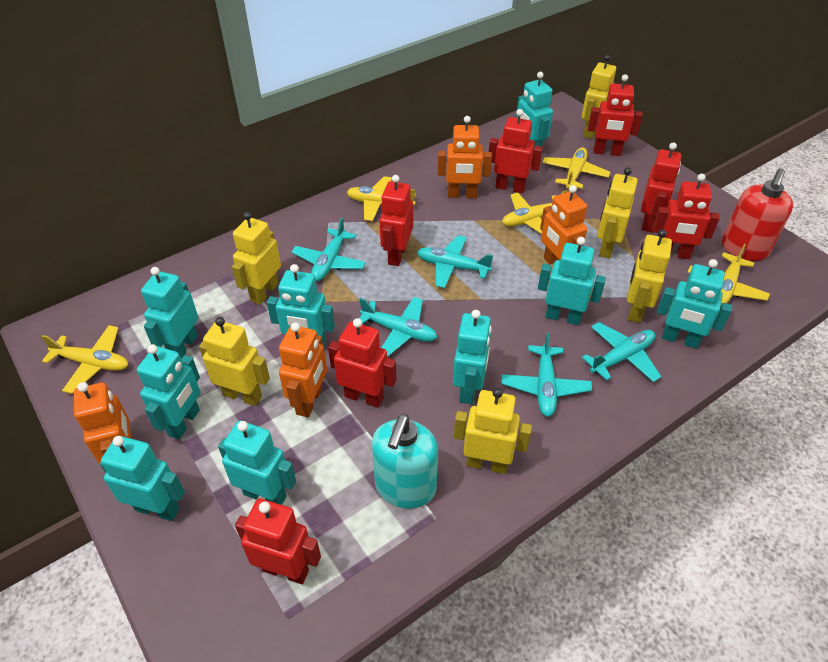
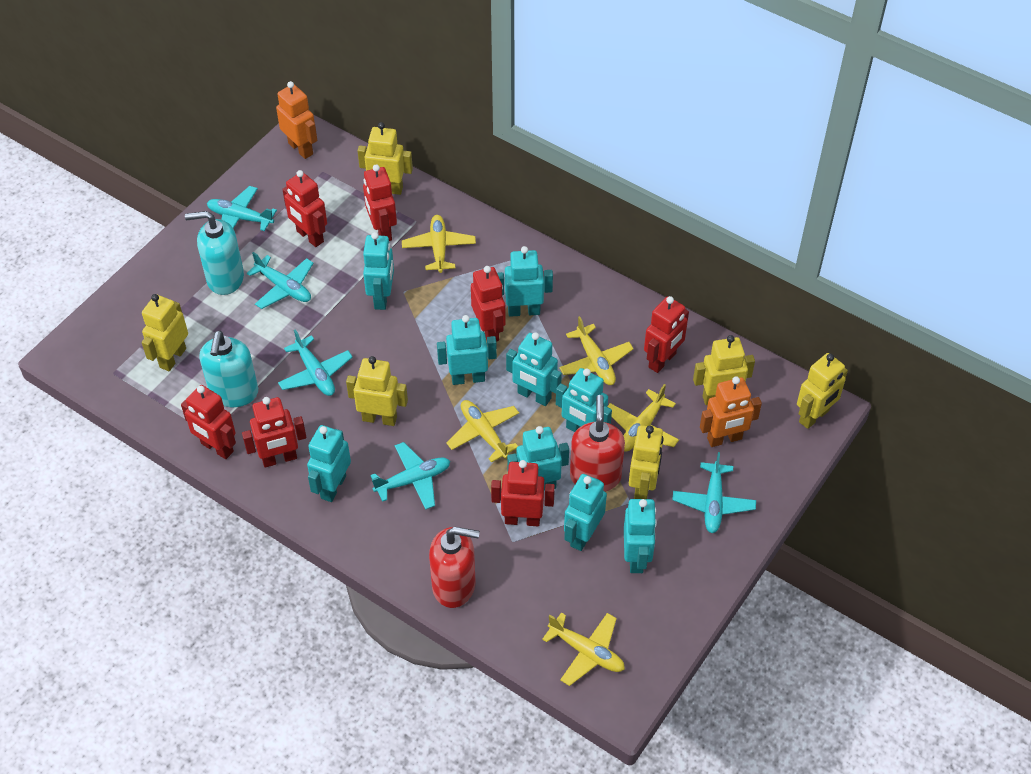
orange robot: [74,382,131,464] [279,322,327,417] [438,116,492,198] [540,185,587,264] = 4 -> [276,81,317,159] [700,376,762,447] = 2
red soap dispenser: [722,168,793,261] = 1 -> [429,527,480,608] [570,395,625,492] = 2
turquoise soap dispenser: [372,414,438,509] = 1 -> [185,211,244,295] [199,331,258,407] = 2

